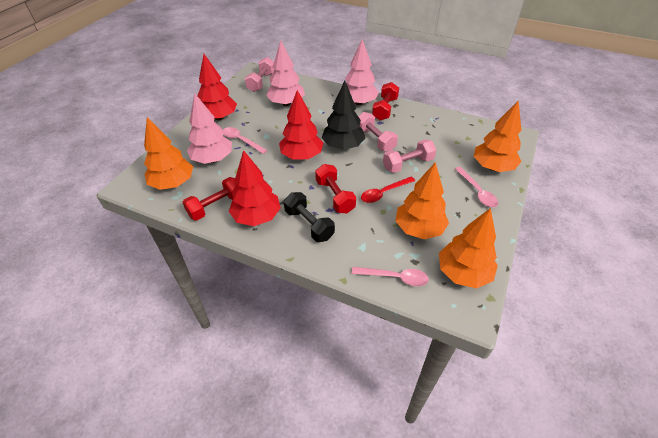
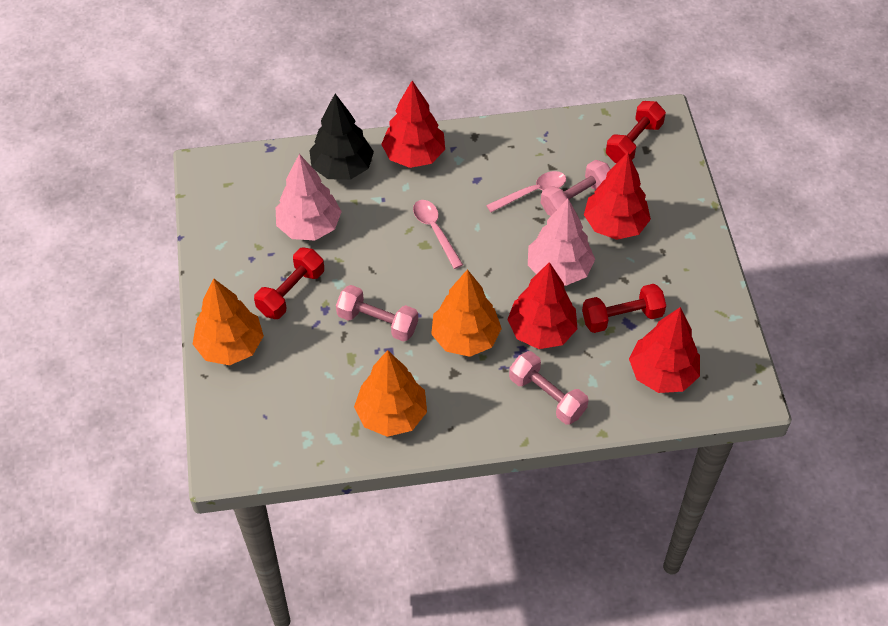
black dumbbell: [284,192,335,242] = 1 -> none = 0
orange tree: [144,117,193,190] [395,162,449,239] [439,208,498,288] [474,100,521,172] = 4 -> [193,278,264,365] [354,350,427,437] [431,269,502,357] = 3
pink spoon: [223,127,267,154] [352,267,429,286] [455,167,498,207] = 3 -> [413,200,463,269] [486,171,566,212] = 2
pink tree: [187,93,232,164] [266,40,305,106] [345,39,379,105] = 3 -> [276,154,342,240] [528,199,595,286] = 2
red spoon: [361,177,415,203] = 1 -> none = 0
red tree: [197,54,237,120] [229,150,281,226] [279,90,323,160] = 3 -> [381,81,445,168] [507,262,577,349] [584,152,651,240] [629,307,700,393] = 4

